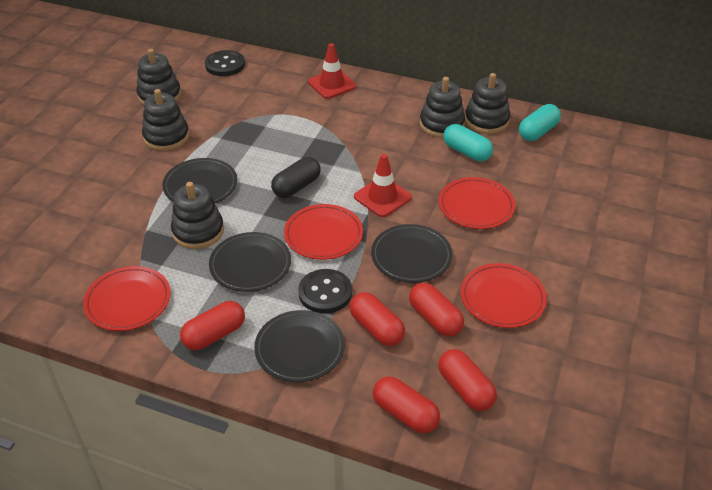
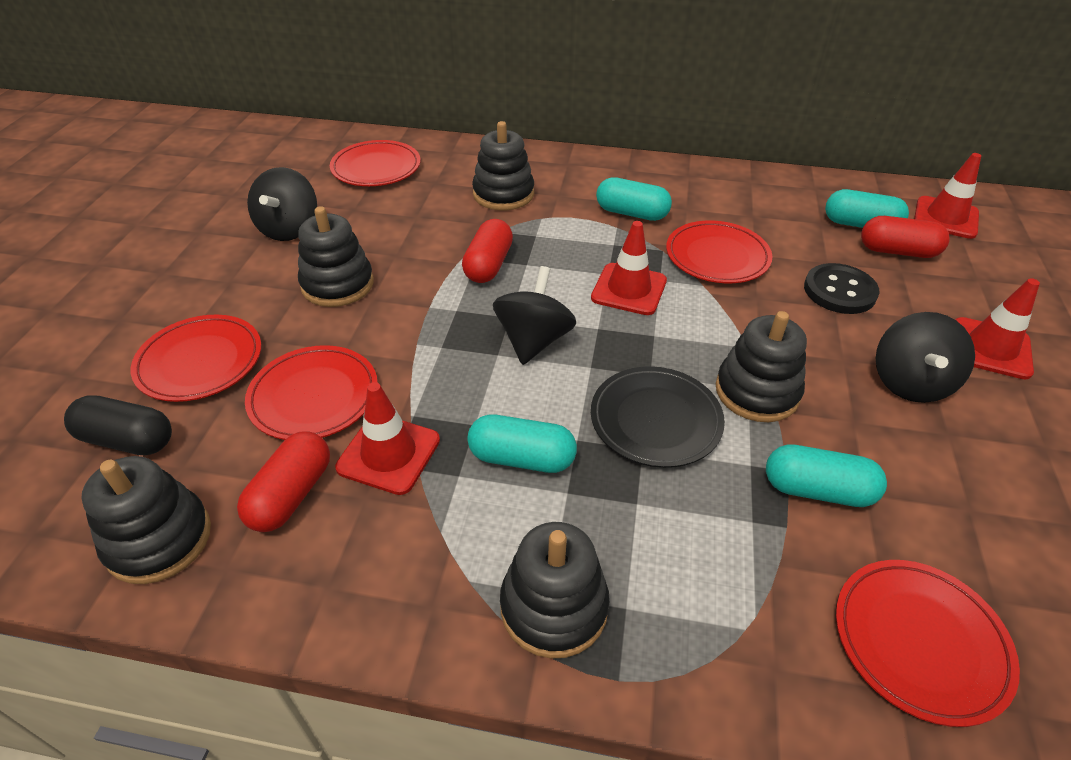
black button: [205,50,245,76] [298,269,352,314] = 2 -> [804,263,880,314] = 1
black plate: [162,158,237,203] [209,232,291,292] [254,310,345,382] [371,224,453,283] = 4 -> [591,366,725,468] = 1
black spinning top: none = 0 -> [247,167,317,241] [493,266,576,365] [876,312,975,403] = 3
red capsule: [180,301,245,350] [349,292,405,346] [373,377,440,433] [409,283,464,337] [438,349,497,411] = 5 -> [237,431,330,532] [462,219,513,283] [861,216,950,258] = 3
red plate: [83,266,171,331] [284,204,363,260] [439,177,515,229] [461,263,547,328] = 4 -> [131,315,261,402] [245,345,378,440] [330,140,421,186] [666,220,772,283] [836,560,1020,727] = 5
red traffic cone: [308,43,356,99] [354,154,412,217] = 2 -> [335,382,440,495] [591,221,667,315] [914,153,981,239] [955,278,1040,380] = 4
turquoise capsule: [443,124,493,161] [519,104,561,141] = 2 -> [467,415,577,473] [596,177,672,221] [766,444,887,507] [825,189,909,228] = 4

